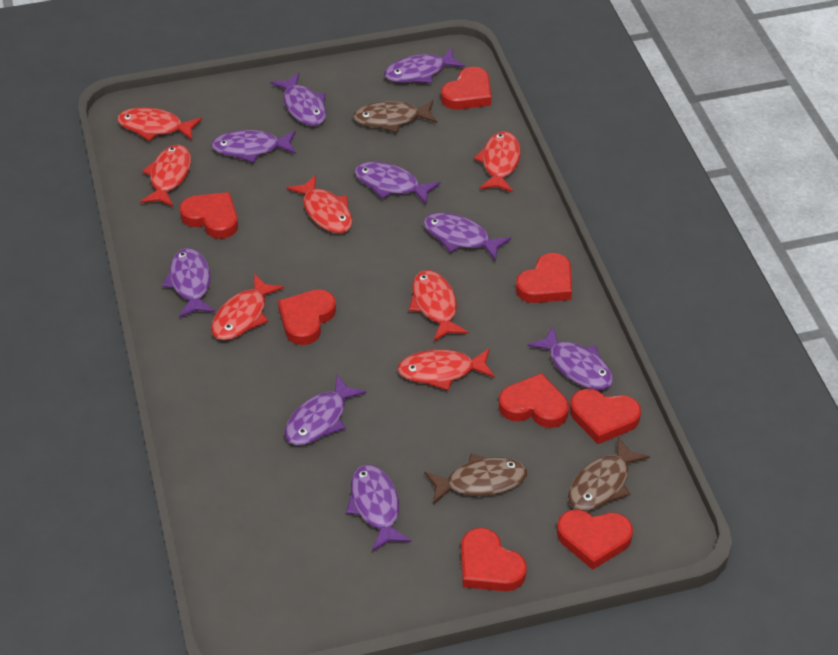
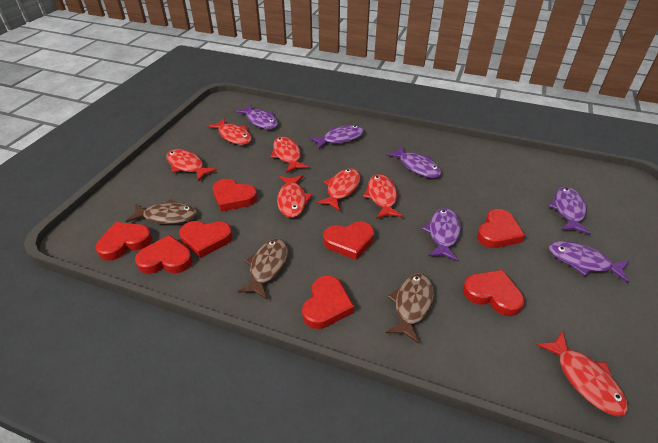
purple fish: [162,248,215,318] [211,130,296,163] [270,73,326,126] [285,375,366,445] [346,465,411,552] [354,161,440,204] [384,48,465,83] [423,213,511,261] [527,326,613,390] = 9 -> [235,104,278,129] [310,125,364,149] [386,146,441,178] [422,208,461,261] [548,187,591,235] [549,241,629,283] = 6

